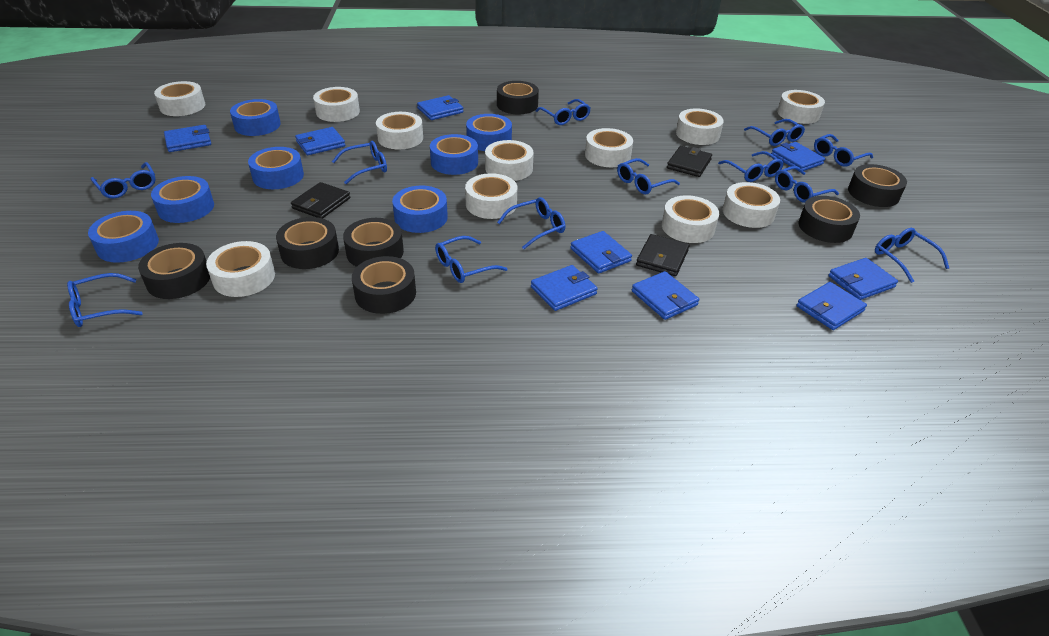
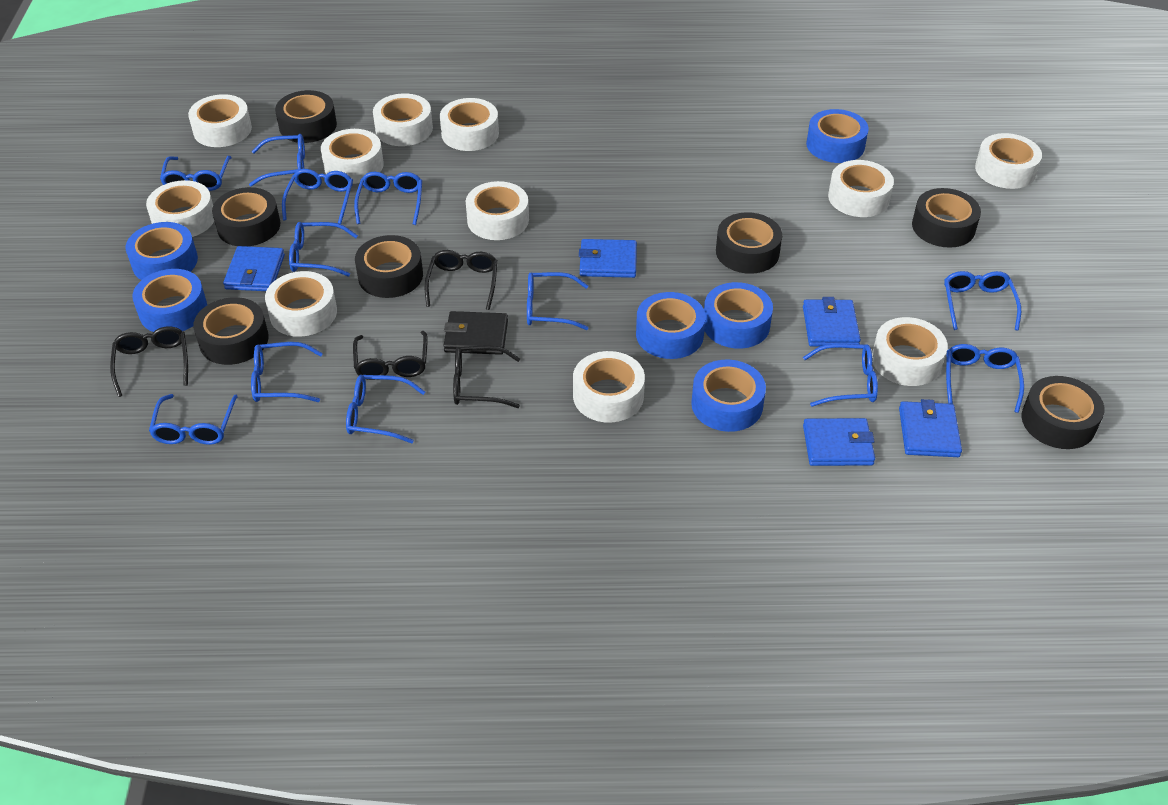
black glasses: none = 0 -> [110,326,188,397] [353,331,428,380] [425,250,498,310] [453,345,520,408] = 4
black wallet: [291,182,350,218] [636,234,689,276] [667,146,712,177] = 3 -> [443,311,508,355] = 1
blue tape: [88,211,159,263] [151,176,214,223] [230,99,281,136] [248,147,304,189] [392,186,448,233] [430,134,478,175] [466,114,512,151] = 7 -> [126,222,198,280] [132,269,207,332] [636,292,706,359] [691,360,766,432] [704,282,773,349] [806,109,869,163] = 6
blue wallet: [164,125,211,152] [295,127,345,155] [417,95,464,120] [531,265,598,311] [570,231,632,273] [632,271,699,320] [771,142,825,171] [796,282,867,330] [828,258,898,300] = 9 -> [223,246,285,291] [579,239,637,278] [803,297,861,346] [803,418,875,466] [899,399,962,457] = 5

